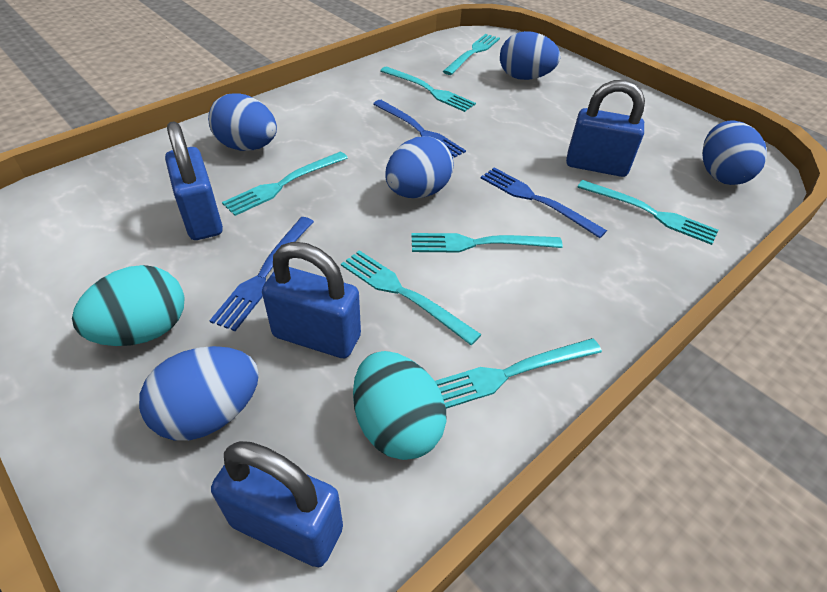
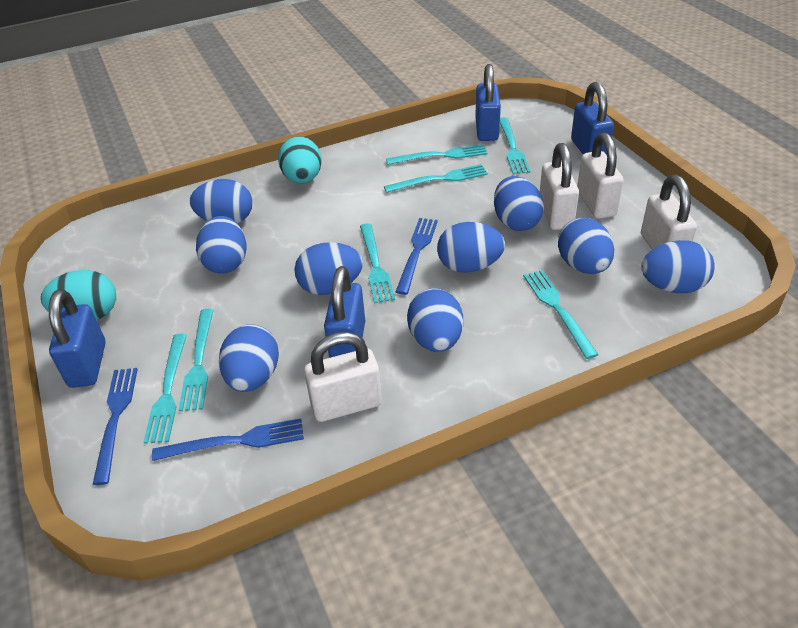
blue egg: [139,346,259,441] [208,93,277,151] [385,136,454,198] [500,31,560,80] [702,120,767,185] = 5 -> [190,179,252,224] [196,216,246,274] [219,324,279,392] [294,242,363,295] [407,288,463,352] [437,222,505,273] [494,176,544,231] [558,218,614,274] [641,240,715,293] = 9
white padlock: none = 0 -> [304,332,382,422] [540,143,579,230] [577,132,624,219] [641,175,697,249] = 4

